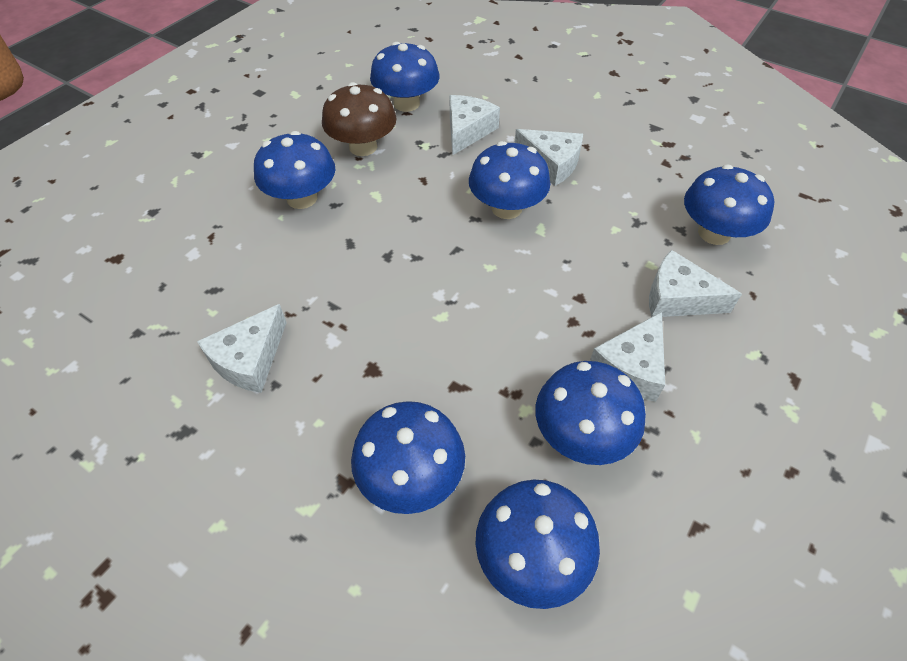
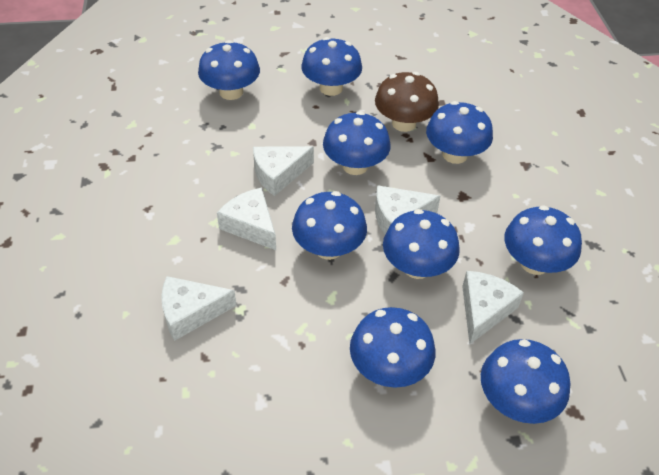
blue mushroom: [254,131,335,209] [351,401,465,514] [370,42,439,112] [469,141,550,219] [475,480,600,609] [535,361,646,465] [684,164,774,245] = 7 -> [198,40,260,100] [292,191,367,260] [301,37,362,96] [323,111,391,175] [350,307,435,388] [383,209,460,279] [426,101,493,164] [481,339,571,424] [504,205,582,275] = 9

